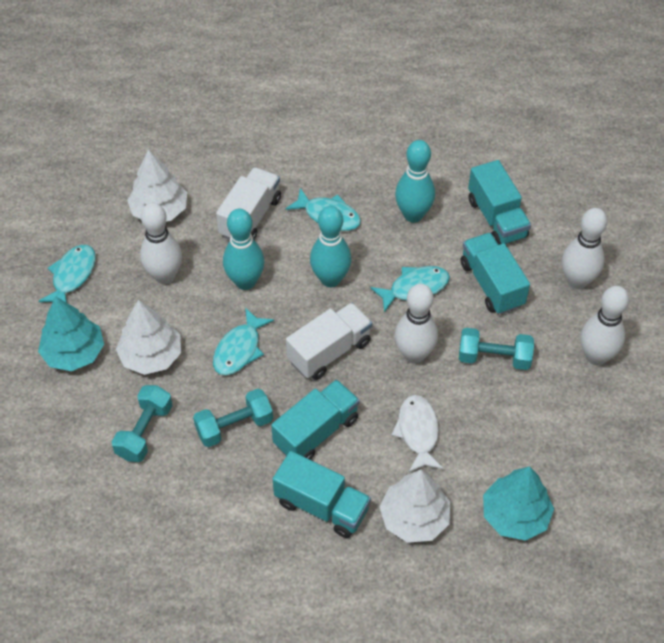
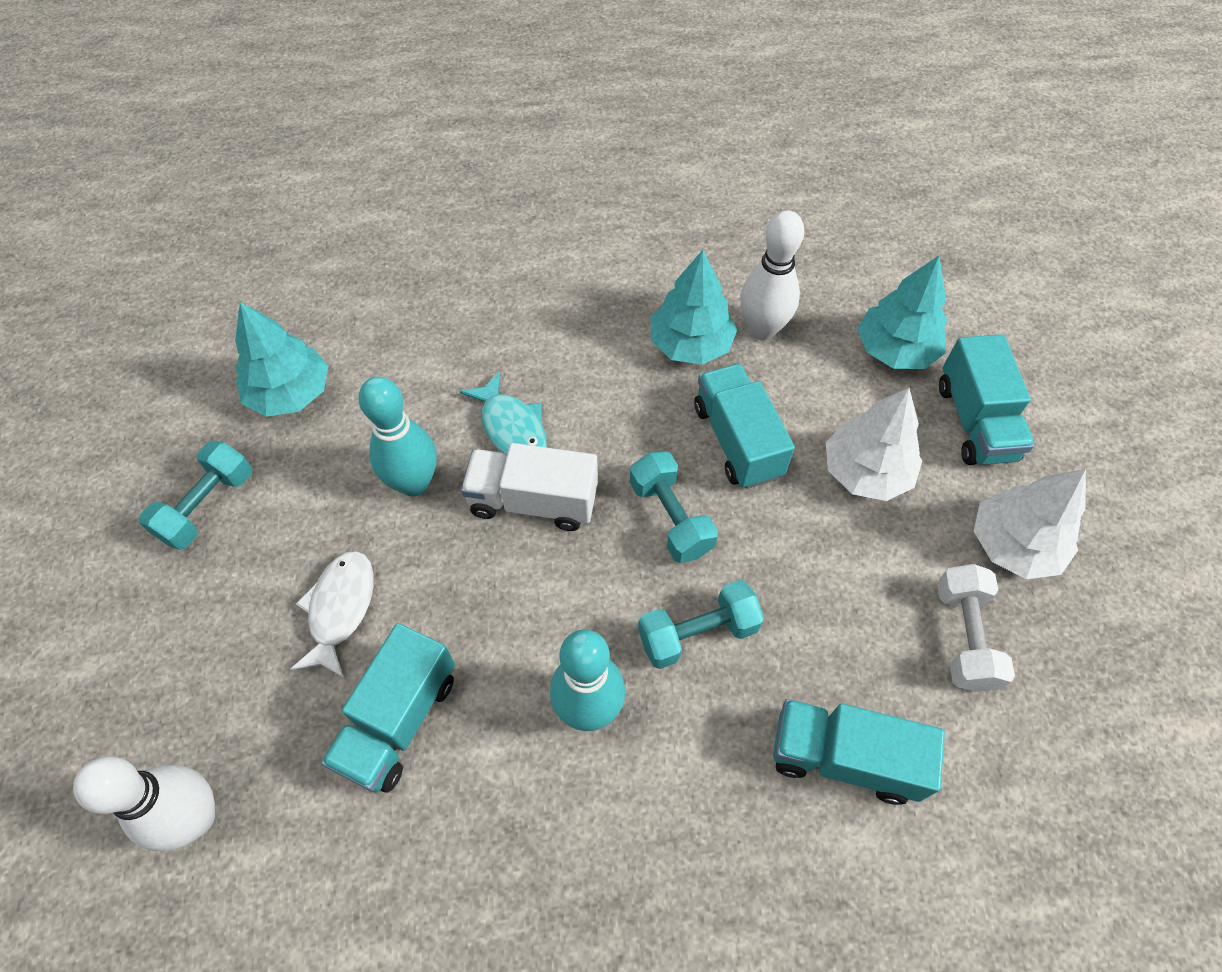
turquoise bowling pin: [223,209,265,290] [310,206,351,287] [395,140,435,223] = 3 -> [358,376,437,496] [550,629,625,731] = 2
turquoise fish: [39,245,96,303] [213,308,274,375] [285,188,361,231] [370,266,450,312] = 4 -> [459,371,547,455] = 1
turquoise tree: [38,297,104,371] [483,466,554,541] = 2 -> [235,302,328,417] [651,250,737,365] [857,256,947,369] = 3
white bowling pin: [140,203,182,284] [395,284,438,364] [562,208,607,289] [581,286,629,365] = 4 -> [73,756,215,851] [740,210,804,340] = 2
white dumbbell: none = 0 -> [937,564,1015,692] = 1
white tree: [116,300,181,375] [127,149,187,221] [380,469,450,543] = 3 -> [826,388,922,501] [974,469,1086,579] = 2
white truck: [216,167,281,240] [286,303,372,380] = 2 -> [461,443,598,531] = 1

